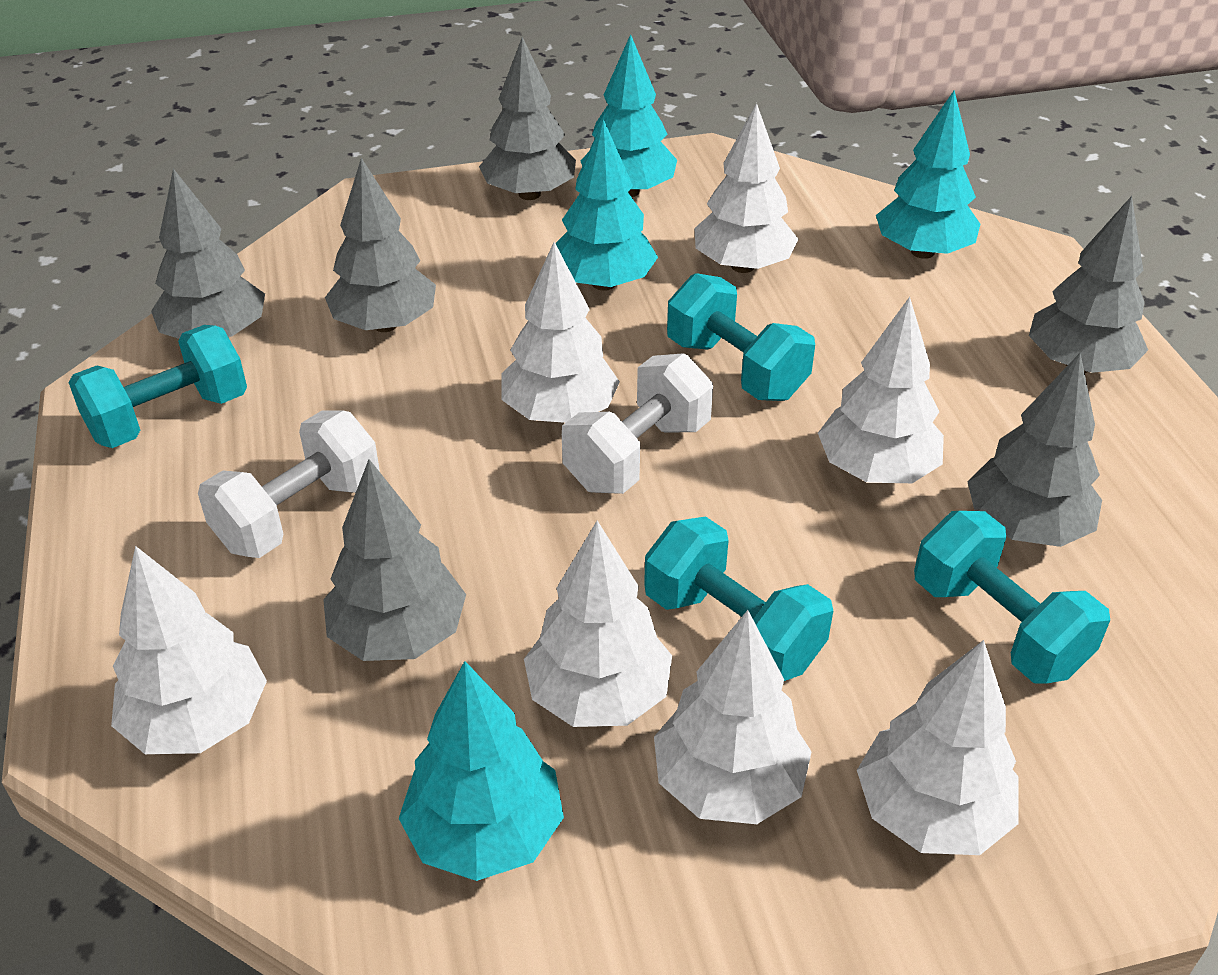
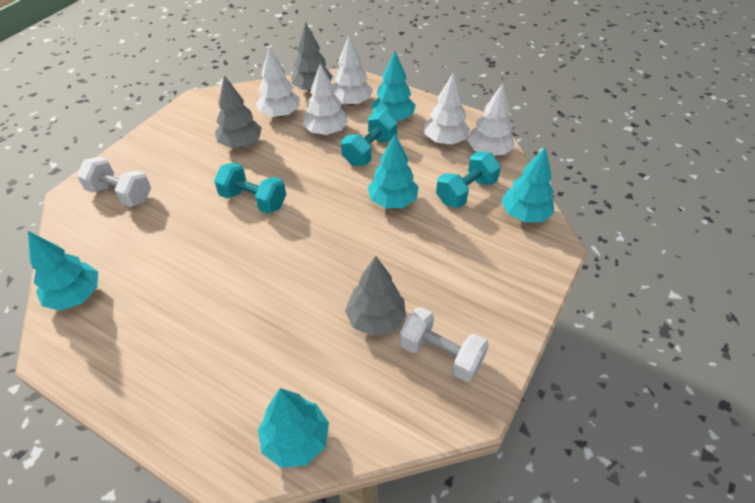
grey tree: [151,168,265,339] [323,459,466,661] [325,158,436,332] [479,37,576,200] [968,353,1102,547] [1029,196,1148,373] = 6 -> [215,75,262,148] [291,22,333,92] [345,256,406,336] = 3
turquoise dumbbell: [69,325,247,448] [644,516,833,681] [667,273,815,401] [914,511,1110,684] = 4 -> [214,162,286,214] [341,111,397,166] [436,152,501,208] = 3
turquoise tree: [399,661,564,881] [555,119,658,291] [581,34,677,197] [876,90,980,259] = 4 -> [28,231,98,311] [258,388,329,468] [367,134,419,208] [371,51,416,121] [501,147,554,222] = 5
white tree: [111,546,267,754] [501,242,620,423] [524,521,672,727] [654,610,812,824] [694,103,799,273] [818,297,944,483] [857,640,1019,855] = 7 -> [256,47,300,118] [303,64,348,135] [333,36,373,106] [424,72,470,144] [467,83,515,156] = 5

